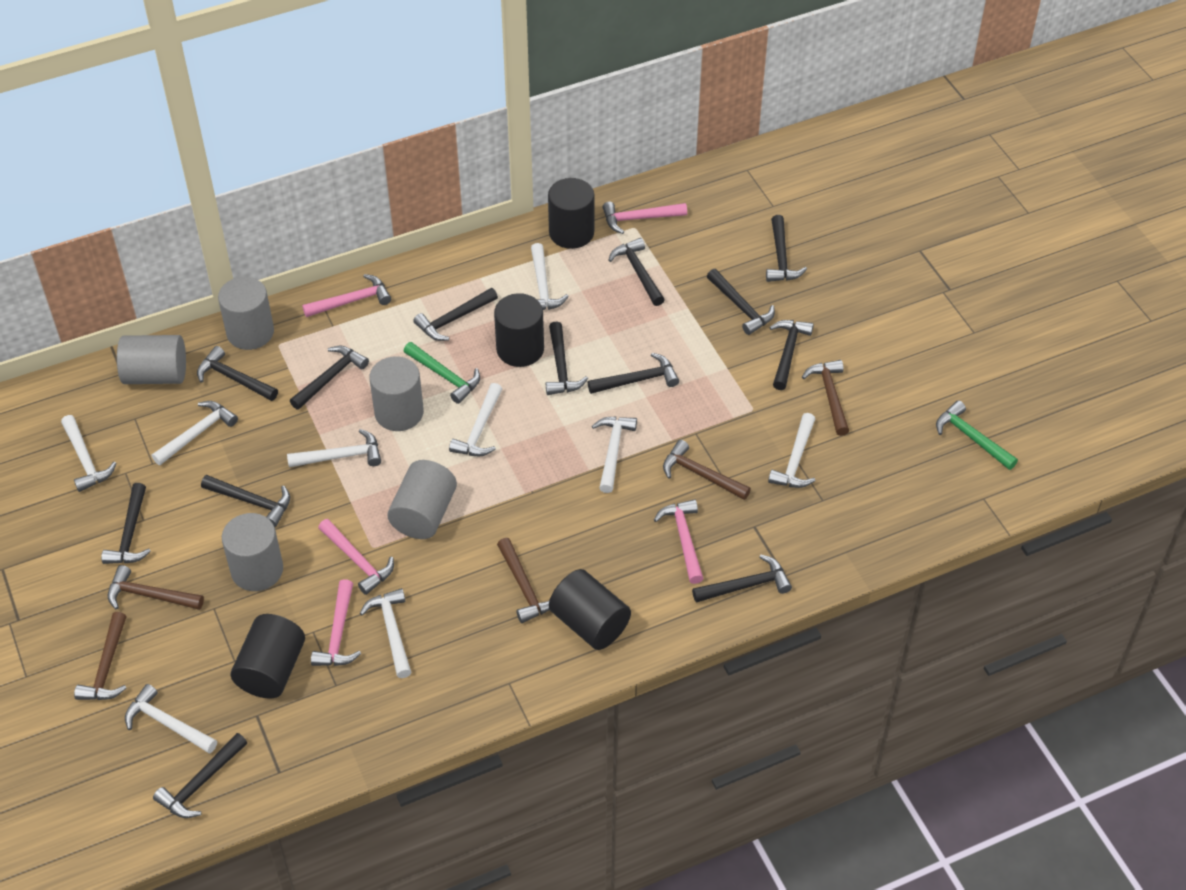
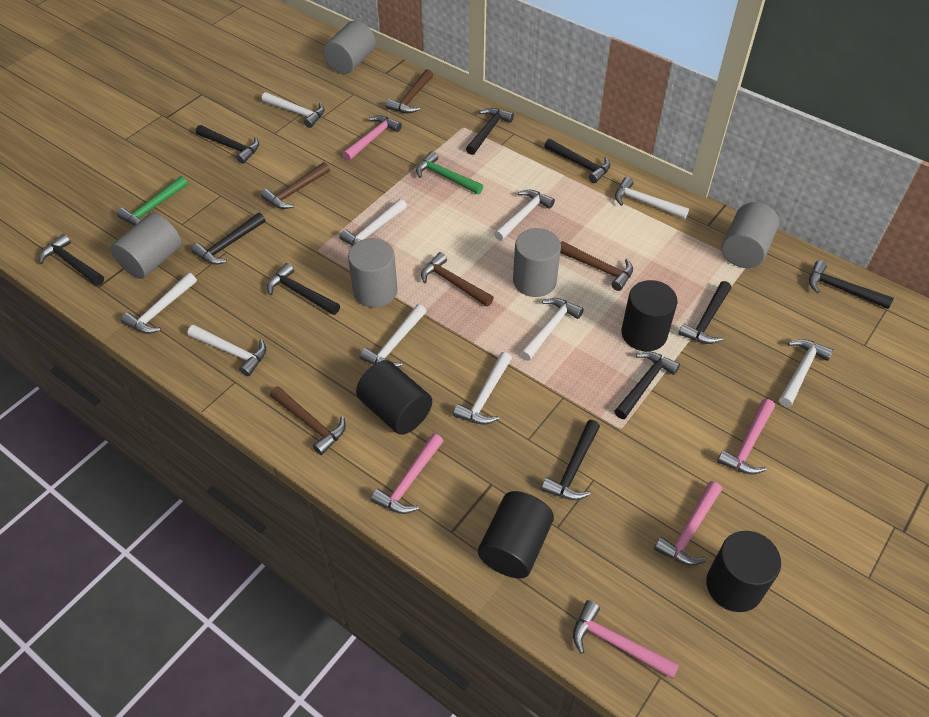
black hammer: [101,483,151,564] [153,733,247,818] [197,346,278,401] [201,475,290,527] [290,346,369,410] [413,288,498,341] [546,321,588,395] [588,353,679,394] [608,238,665,306] [692,555,792,603] [707,269,775,335] [766,215,807,282] [769,320,814,390] = 13 -> [39,234,104,286] [192,213,265,265] [196,125,259,164] [267,263,340,315] [466,108,514,155] [541,420,600,500] [544,139,611,183] [614,351,680,419] [679,281,731,344] [809,260,894,309] = 10
white hammer: [61,415,117,492] [125,684,217,754] [152,401,238,465] [287,429,381,467] [360,588,411,678] [449,383,502,456] [531,243,569,310] [592,416,637,493] [768,413,816,488] = 9 -> [121,273,197,334] [187,325,266,376] [262,92,324,128] [340,199,407,245] [360,304,426,367] [453,352,512,425] [494,190,555,241] [520,298,584,361] [615,177,689,219] [779,339,834,407] = 10

